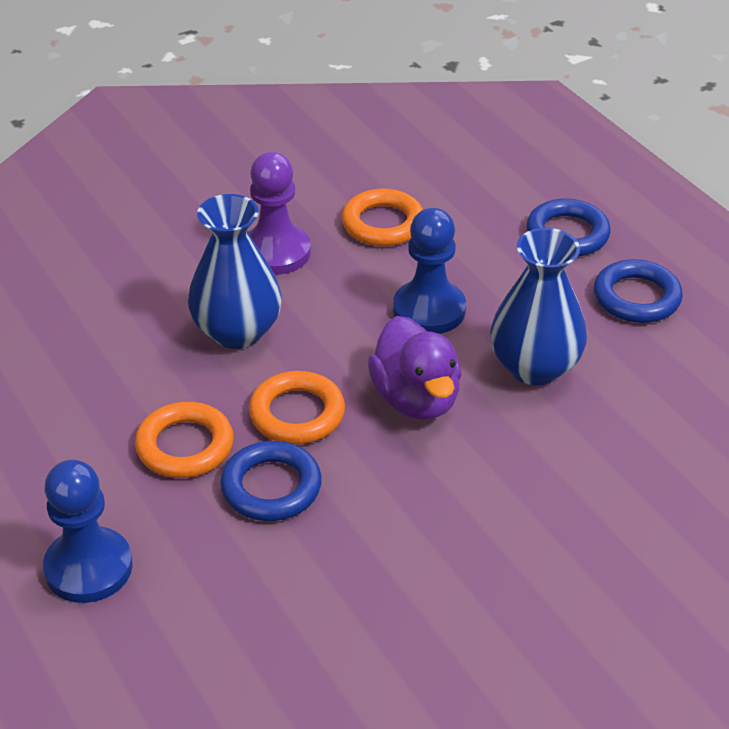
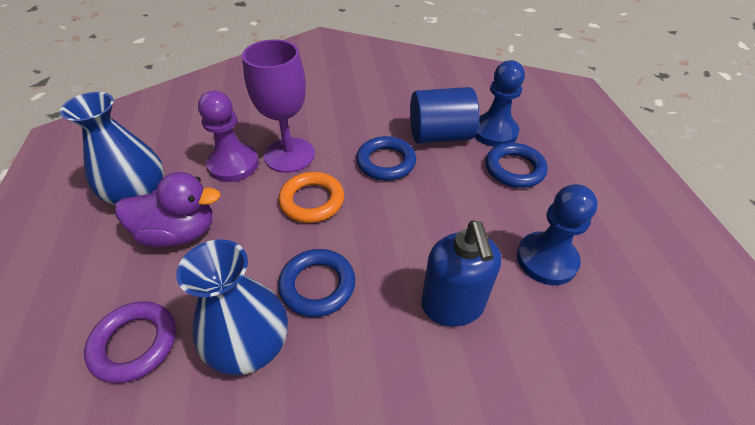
blue cylinder: none = 0 -> [410,87,479,143] = 1
blue soap dispenser: none = 0 -> [421,220,501,327] = 1
orange ring: [135,402,234,478] [249,371,345,444] [342,189,423,246] = 3 -> [278,172,344,223] = 1
purple goblet: none = 0 -> [242,39,315,173] = 1
purple ring: none = 0 -> [84,301,176,383] = 1

